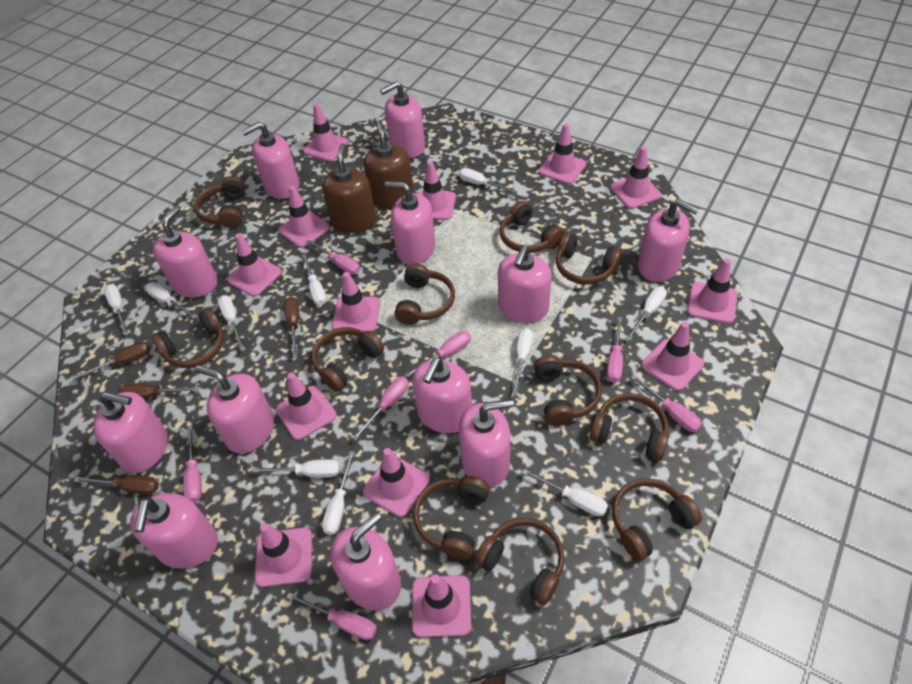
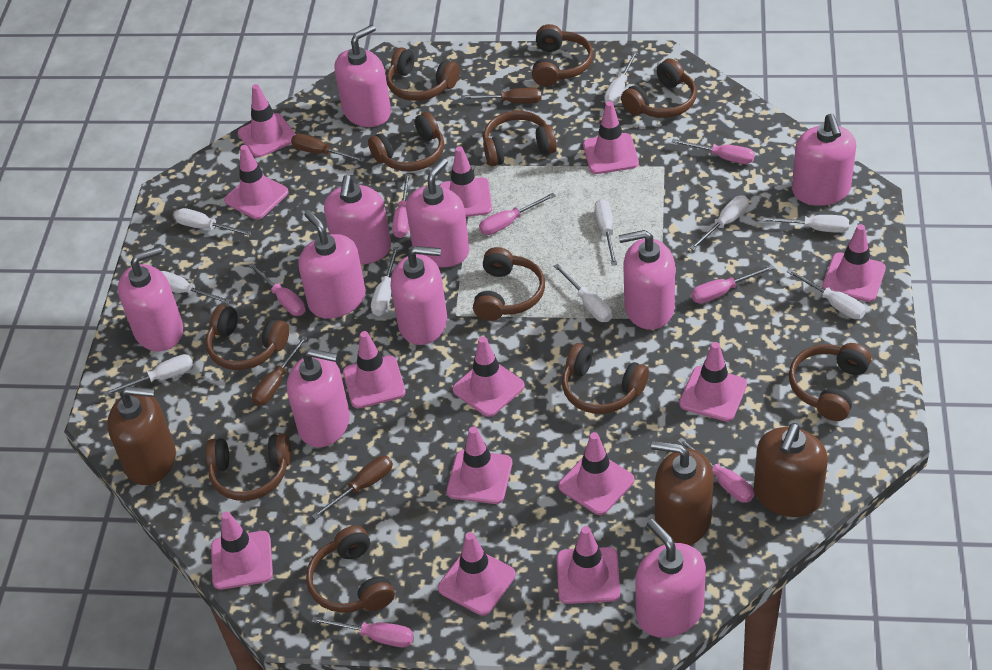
brown soap dispenser: [322,143,376,233] [364,121,414,209] = 2 -> [107,386,176,485] [651,441,713,545] [754,423,828,517] = 3
pink soap dispenser: [93,392,168,473] [130,493,218,569] [153,206,217,297] [196,365,274,454] [242,122,299,199] [330,512,401,610] [380,81,425,158] [385,181,435,265] [412,357,472,433] [459,399,514,487] [498,245,552,323] [638,199,699,282] = 12 -> [118,246,183,351] [287,348,350,447] [298,210,366,319] [324,175,391,264] [335,25,391,127] [391,246,447,345] [406,158,469,267] [619,230,675,330] [635,519,706,638] [792,114,856,206] = 10

